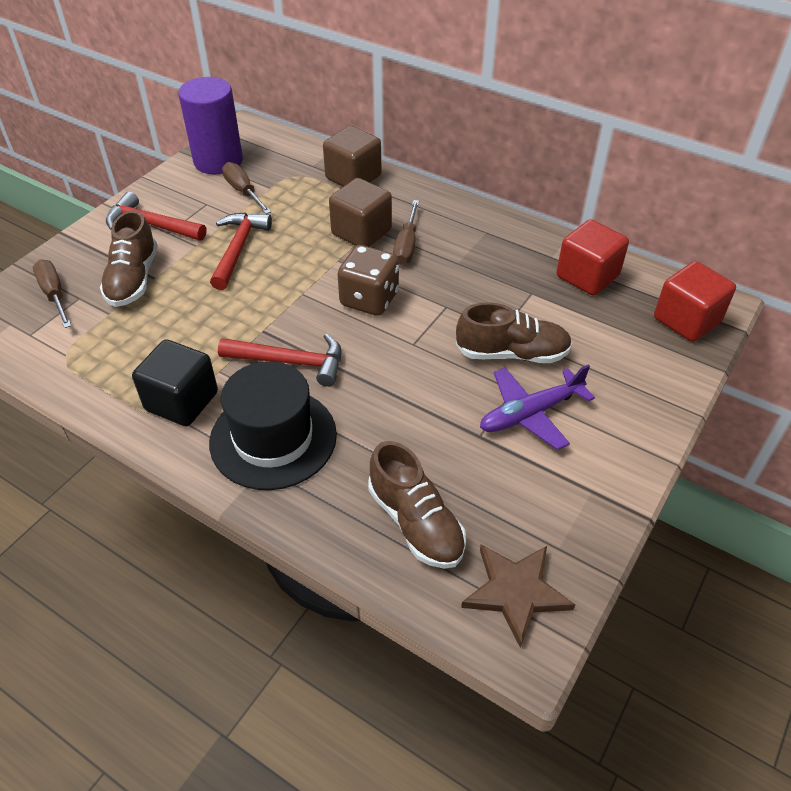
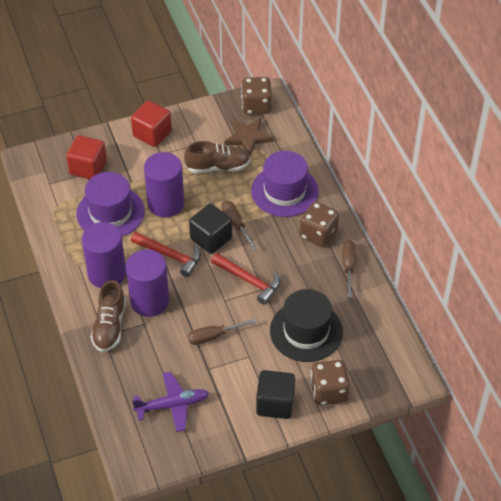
black cube: [132,339,218,426] = 1 -> [189,204,232,254] [256,370,295,419] = 2
brown cube: [323,126,381,187] [329,178,392,247] = 2 -> none = 0
brown dice: [337,245,399,316] = 1 -> [241,77,272,115] [300,202,339,247] [310,360,350,405] = 3
brown shoe: [100,210,158,307] [368,441,466,569] [456,302,572,363] = 3 -> [91,280,126,352] [184,141,250,173] = 2
purple cylinder: [178,77,243,174] = 1 -> [82,222,126,288] [126,249,169,317] [144,152,184,217] = 3
purple hat: none = 0 -> [76,172,145,237] [251,151,318,217] = 2
red hammer: [106,192,206,241] [210,212,272,290] [218,334,341,387] = 3 -> [131,232,201,277] [211,253,280,305] = 2

